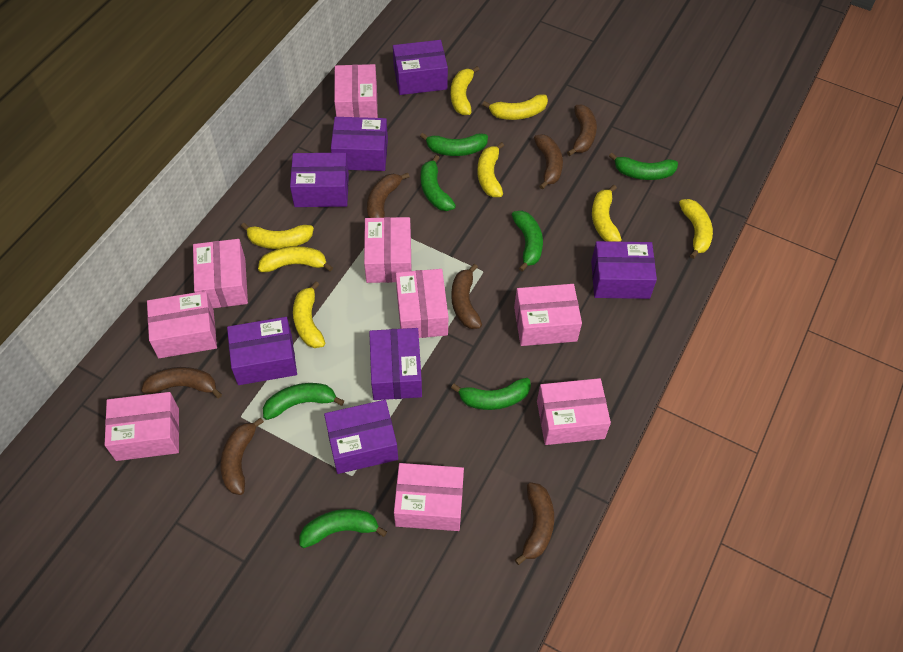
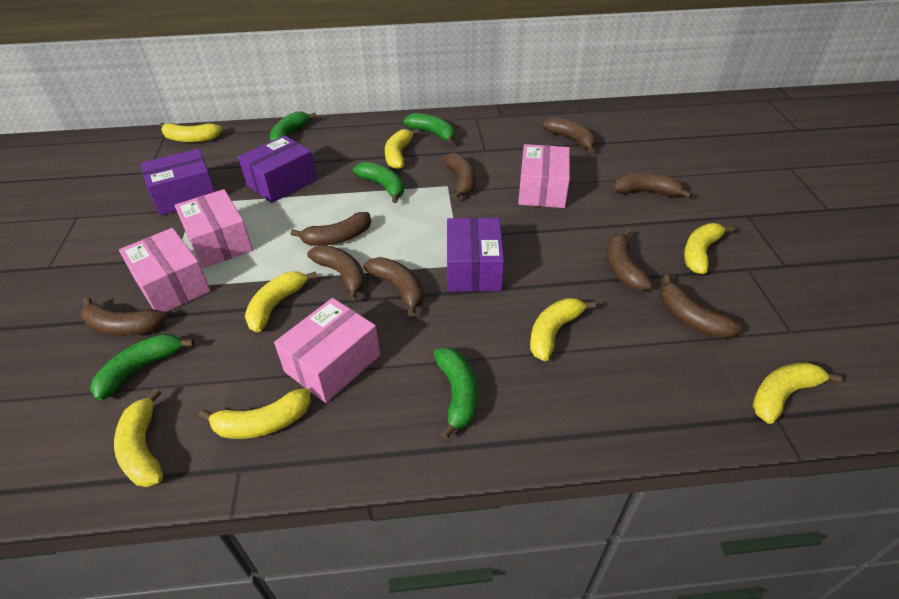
brown banana: [141,367,222,398] [220,417,264,495] [367,173,410,218] [451,264,482,329] [515,482,554,565] [534,134,563,190] [567,105,597,156] = 7 -> [81,297,167,336] [291,212,371,246] [307,245,365,301] [363,257,423,316] [443,153,476,199] [543,117,596,152] [607,229,653,291] [613,173,692,199] [661,275,742,339] = 9
green banana: [263,383,344,420] [300,509,387,548] [420,133,488,156] [421,155,456,211] [451,378,531,410] [512,210,543,272] [609,153,678,180] = 7 -> [90,334,194,401] [270,111,317,141] [353,162,404,203] [403,113,455,145] [433,347,477,439] = 5
pink box: [105,392,179,461] [147,291,217,358] [193,239,248,308] [334,64,378,118] [364,217,411,283] [394,463,464,531] [396,269,448,338] [514,284,582,346] [537,378,611,445] = 9 -> [119,228,211,313] [175,189,253,268] [274,298,380,403] [518,144,570,208] = 4
purple box: [227,317,297,385] [290,153,349,207] [324,400,398,474] [331,117,388,171] [369,328,422,400] [393,40,448,95] [591,241,657,299] = 7 -> [141,149,215,216] [238,135,317,203] [447,218,504,292] = 3

